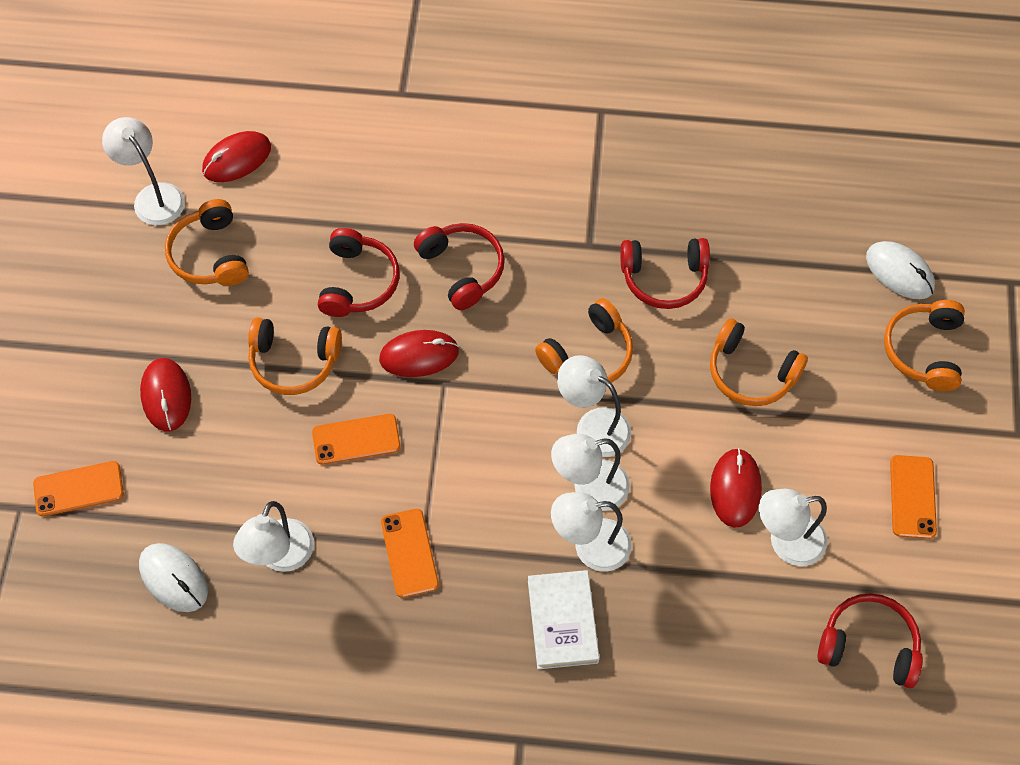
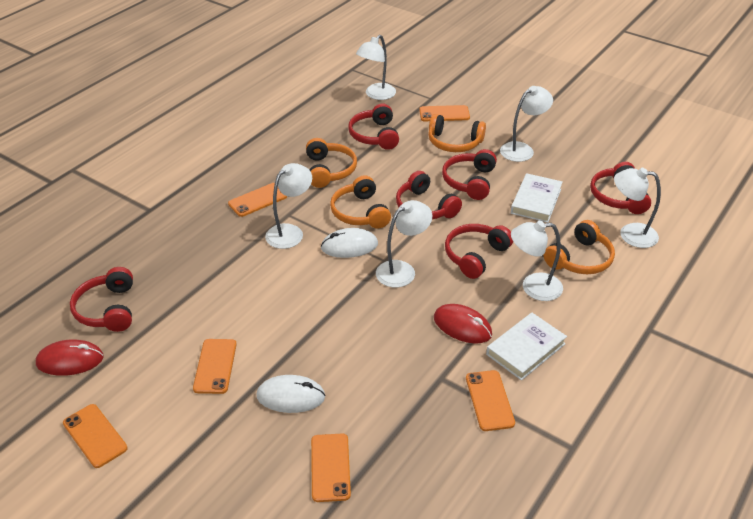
orange headphones: [165,199,249,286] [248,317,342,395] [535,298,633,383] [710,318,808,406] [884,300,965,391] = 5 -> [306,138,357,188] [330,175,391,229] [428,114,486,152] [544,220,615,274] = 4
orange phone: [33,461,124,517] [312,414,401,465] [381,509,439,598] [890,455,937,539] = 4 -> [63,404,128,468] [193,339,237,394] [228,183,287,217] [311,434,351,502] [419,105,470,121] [466,370,515,431] = 6
red headphones: [318,228,400,317] [414,223,505,310] [620,238,710,309] [817,593,923,688] = 4 -> [70,267,133,332] [348,104,399,150] [396,171,462,219] [442,149,497,200] [445,224,513,279] [590,162,651,214] = 6
red mouse: [140,358,191,431] [202,131,271,182] [379,330,459,377] [710,448,762,528] = 4 -> [36,339,104,376] [434,304,492,344] = 2
white book: [528,570,600,669] = 1 -> [486,313,567,380] [511,173,563,223] = 2

